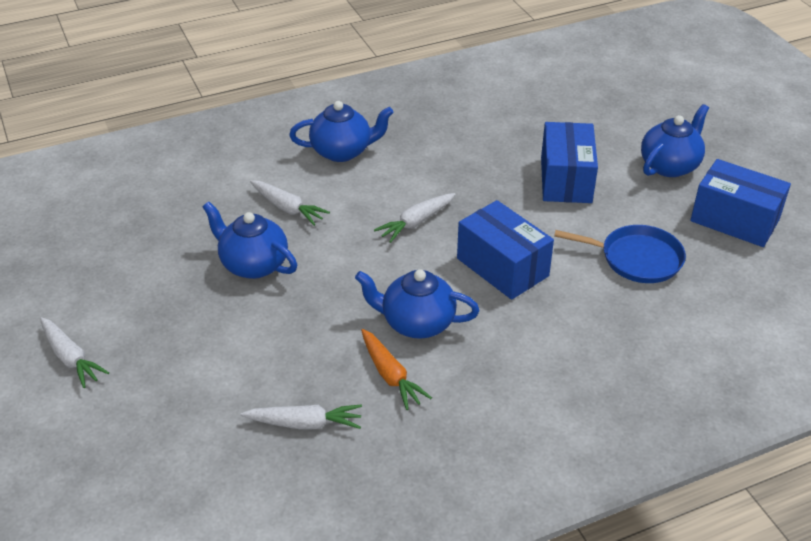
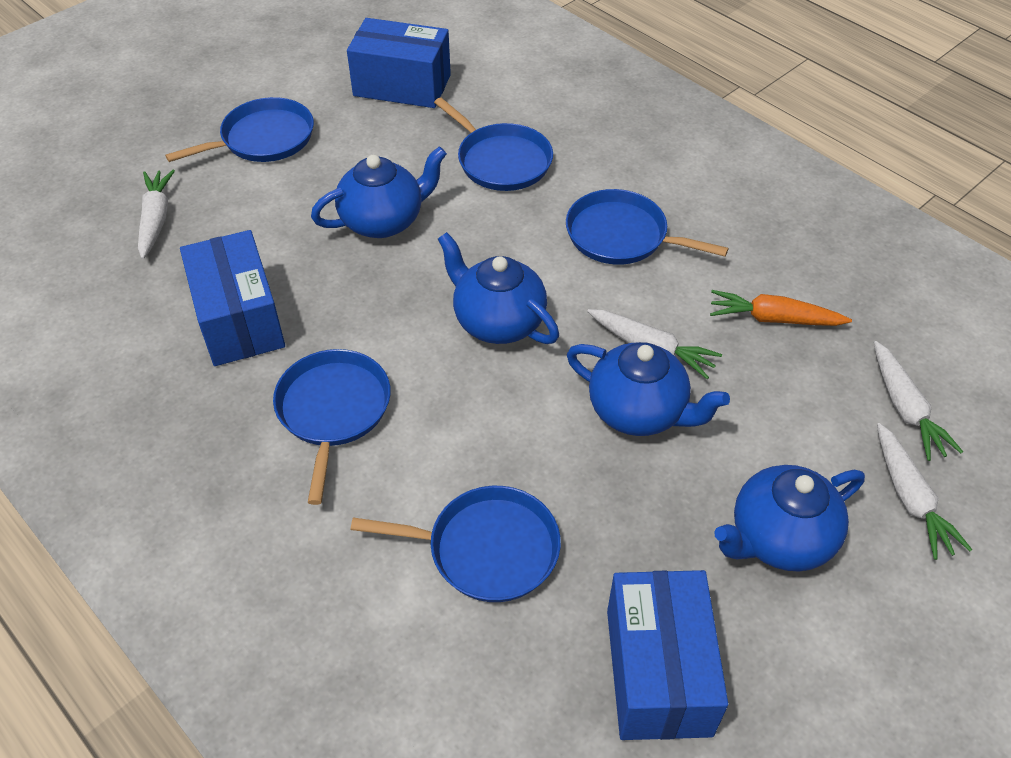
blue pan: [554,225,686,283] = 1 -> [165,97,314,162] [273,349,391,505] [351,486,561,602] [434,97,553,191] [566,189,729,265] = 5

